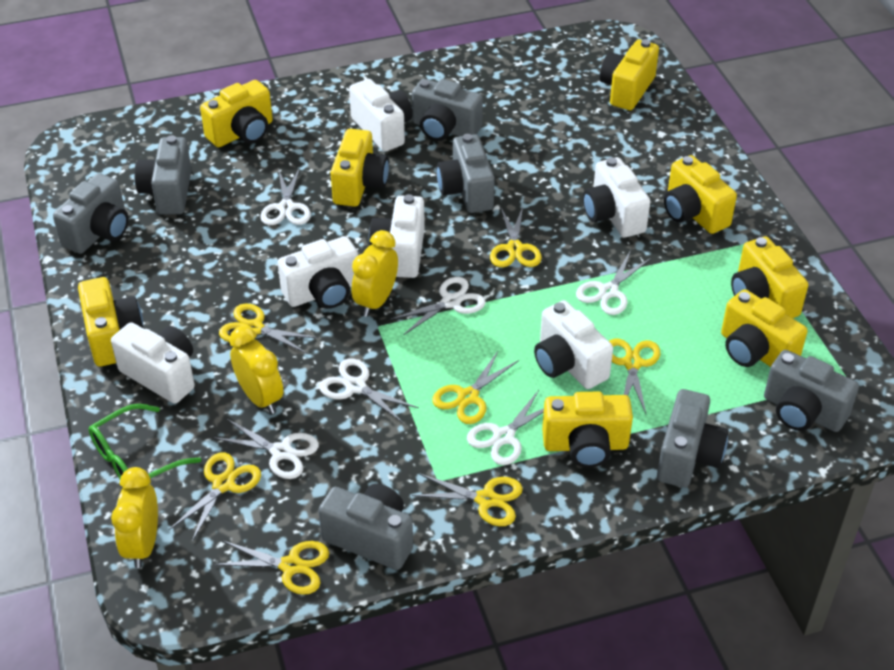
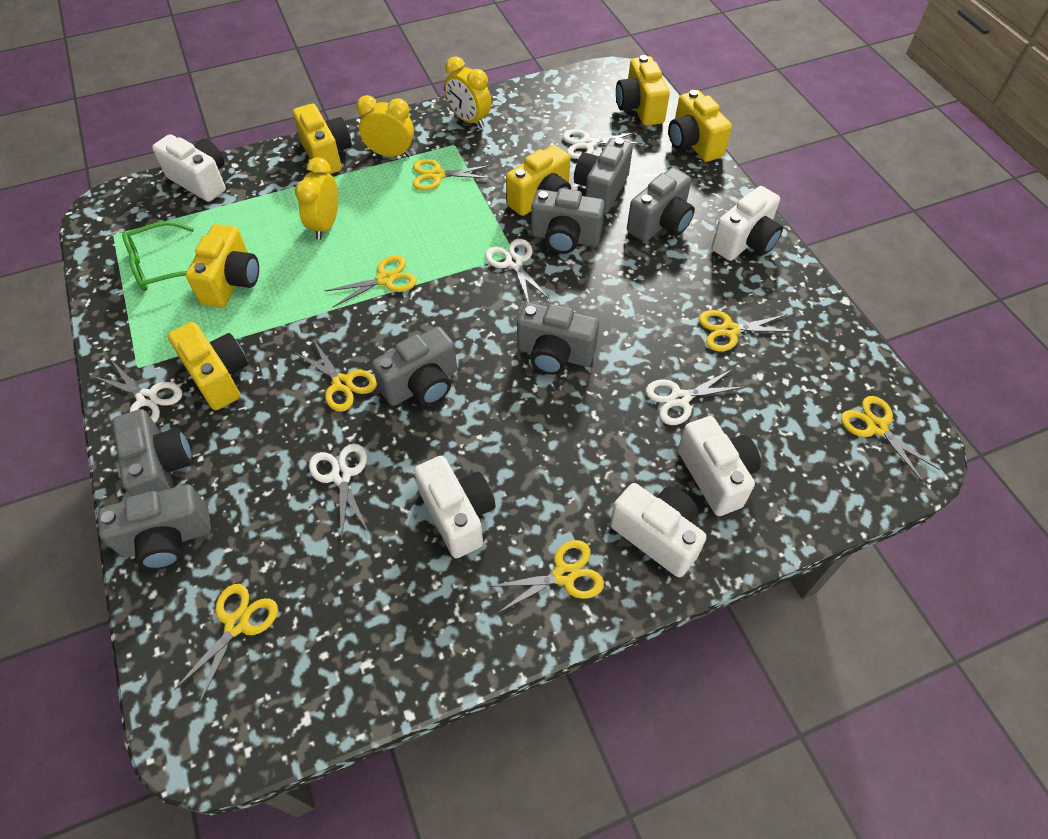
white camera: [111,322,195,404] [278,236,358,309] [349,79,413,152] [369,194,425,278] [534,300,613,389] [583,157,650,237] = 6 -> [152,134,226,202] [414,456,495,558] [610,483,707,577] [678,416,761,516] [712,186,783,261] = 5
white scissors: [213,418,319,479] [260,167,311,225] [319,358,419,423] [390,277,486,335] [467,390,544,465] [576,250,651,315] = 6 -> [92,360,183,423] [309,443,369,541] [485,239,550,302] [563,129,642,159] [646,369,744,425] = 5
yellow camera: [78,277,143,367] [200,80,273,147] [331,129,389,207] [542,391,633,468] [600,39,659,110] [664,155,737,234] [721,289,808,367] [731,236,808,318] = 8 -> [168,322,248,410] [186,224,259,308] [293,104,352,174] [506,145,571,216] [616,55,670,126] [668,90,732,162] = 6

